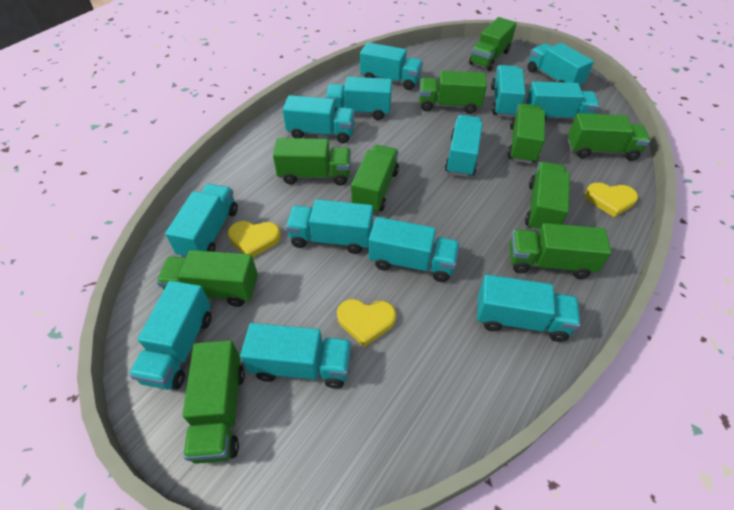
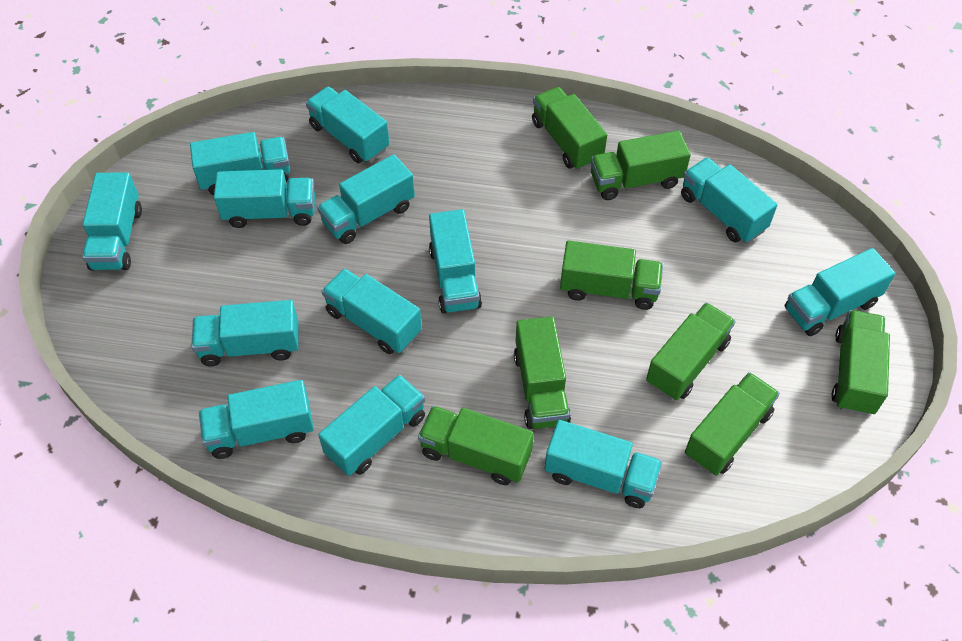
green truck: [157,250,258,307] [182,340,245,464] [273,138,351,186] [351,145,399,214] [419,71,487,114] [469,17,517,71] [507,103,545,164] [510,223,611,279] [525,162,570,231] [568,113,650,161] = 10 -> [418,406,534,485] [514,317,571,429] [532,87,607,170] [560,241,663,310] [590,131,691,200] [646,302,736,400] [685,372,780,476] [832,310,890,416] = 8
yellow heart: [228,221,281,257] [337,299,396,347] [585,183,638,217] = 3 -> none = 0

